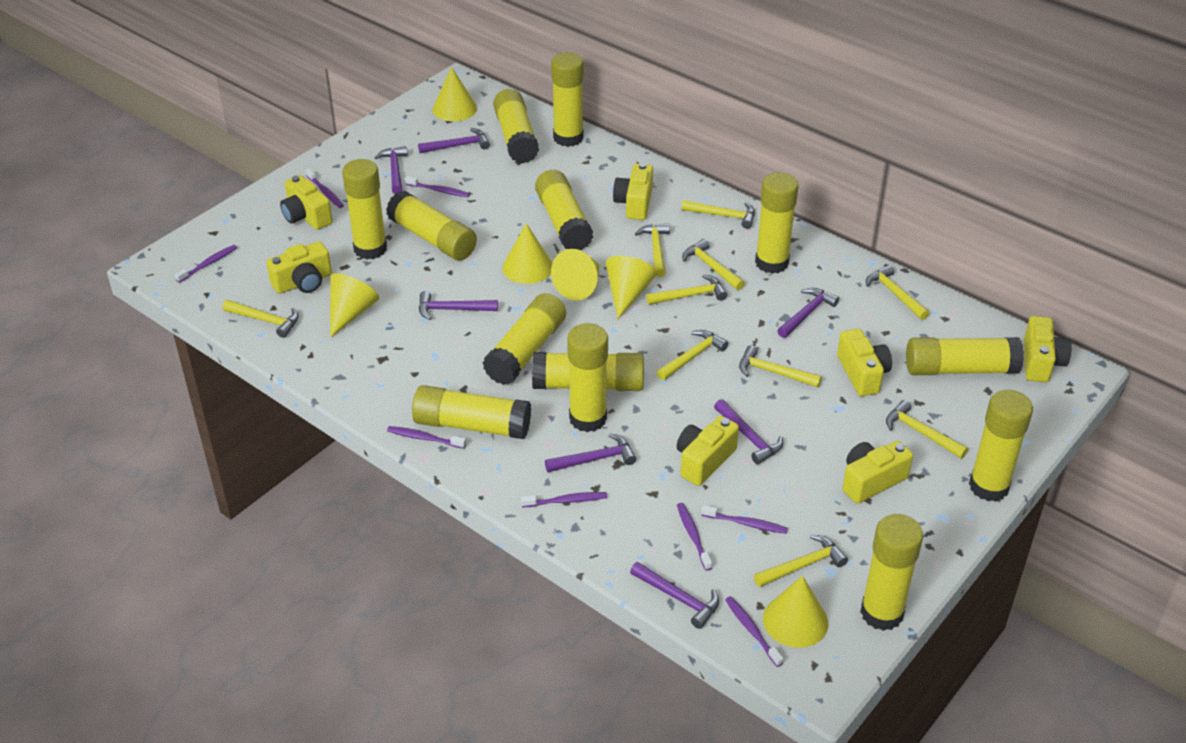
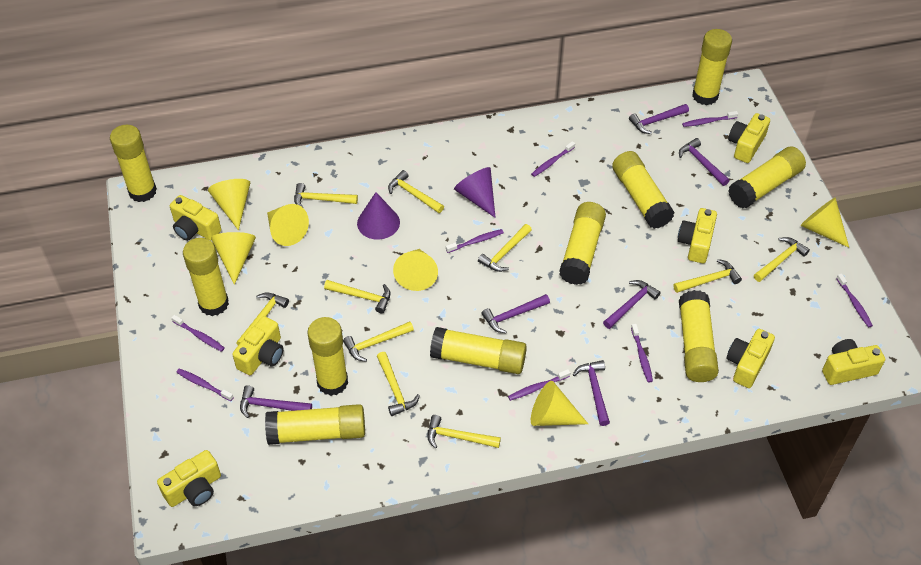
purple cone: none = 0 -> [357,192,400,240] [454,167,496,218] = 2
purple hammer: [374,146,408,194] [418,128,490,153] [419,291,498,320] [545,433,636,472] [630,562,719,629] [714,399,783,464] [777,288,839,338] = 7 -> [240,385,312,418] [481,294,550,333] [573,360,610,426] [603,280,661,329] [629,104,689,134] [679,138,730,186] = 6
yellow glue stick: [342,159,387,260] [386,191,477,260] [412,385,531,439] [483,293,566,385] [493,89,539,163] [532,352,644,391] [535,170,593,250] [551,52,584,147] [567,323,608,432] [755,172,799,274] [860,514,923,631] [906,337,1024,375] [969,390,1033,501] = 13 -> [110,125,157,202] [183,238,229,316] [265,404,365,445] [307,317,348,396] [430,327,527,374] [559,202,606,285] [612,151,675,229] [679,290,719,382] [692,29,732,105] [728,146,806,209] = 10

